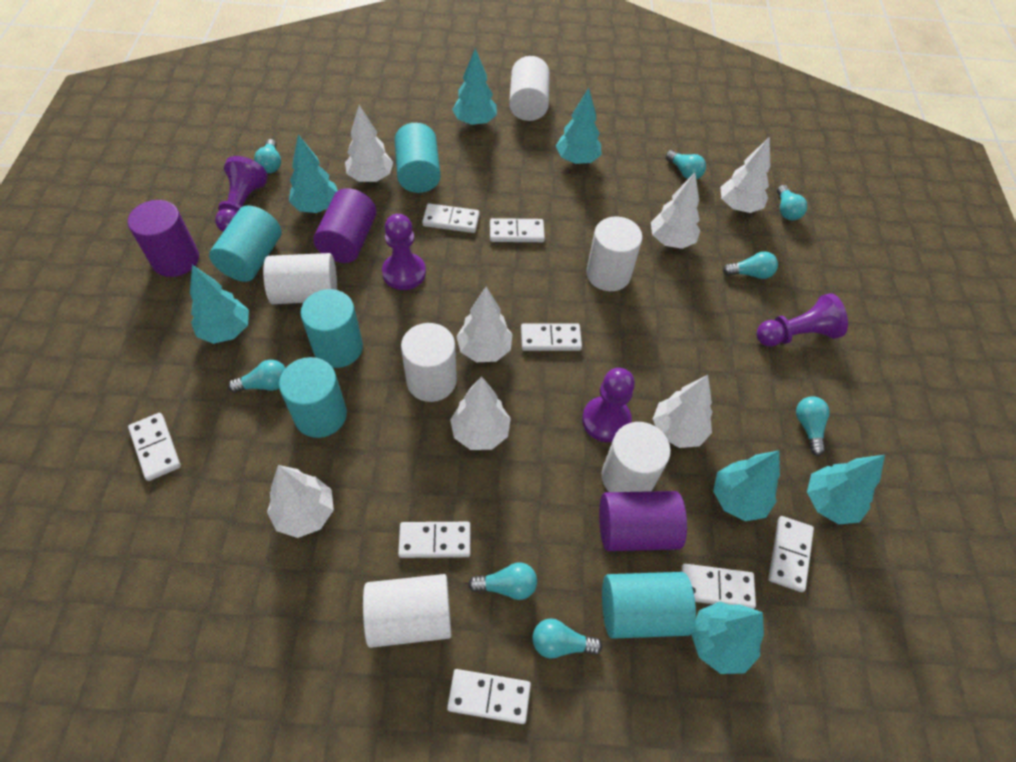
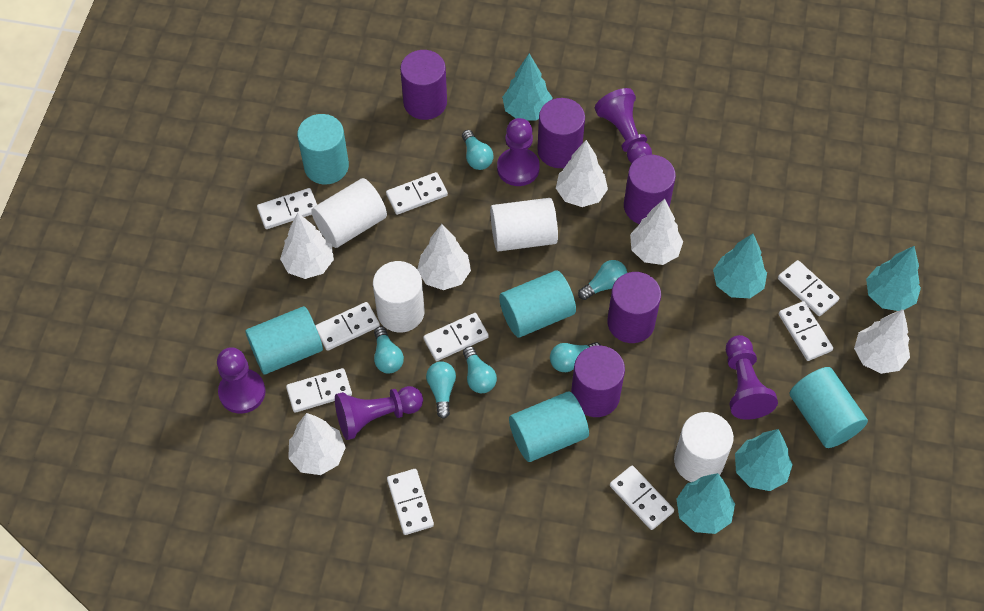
purple cylinder: [128,200,199,277] [313,188,376,263] [599,491,687,551] = 3 -> [400,50,447,120] [537,98,585,168] [571,346,625,417] [607,272,661,343] [624,155,676,224] = 5
purple pawn: [215,156,268,232] [382,214,426,290] [582,368,635,442] [756,293,848,347] = 4 -> [217,347,266,414] [335,386,423,440] [497,118,540,186] [595,88,652,163] [726,335,778,420] = 5
turquoise light bulb: [228,360,285,393] [254,139,281,173] [468,563,537,600] [532,619,602,658] [666,150,706,179] [723,251,778,279] [777,185,807,220] [796,396,830,456] = 8 -> [374,326,404,373] [426,361,456,419] [462,130,493,170] [463,346,497,393] [550,342,601,372] [578,260,627,300] = 6
turquoise tree: [190,265,249,344] [289,134,338,213] [452,48,497,126] [556,88,601,164] [691,602,764,674] [713,451,780,521] [807,455,885,524] = 7 -> [502,54,553,121] [676,473,735,534] [713,234,767,298] [735,429,793,491] [866,246,921,311] = 5
white cylinder: [263,253,337,304] [363,574,452,648] [401,323,457,402] [509,56,550,121] [586,217,643,291] [602,422,671,492] = 6 -> [311,178,387,248] [373,261,425,332] [490,198,558,252] [674,412,734,482] = 4
white domino: [128,413,181,481] [398,522,471,558] [422,203,480,233] [447,669,531,724] [490,218,545,242] [521,323,582,351] [681,564,756,609] [768,516,814,592] = 8 -> [257,188,317,229] [286,368,352,413] [315,302,380,351] [386,172,448,215] [387,469,434,535] [423,313,489,361] [610,466,674,530] [778,260,840,316] [779,301,833,361] = 9
white tree: [267,465,334,538] [345,105,393,182] [450,376,511,450] [456,287,513,362] [651,172,701,249] [653,375,713,448] [720,137,770,213] = 7 -> [280,213,334,279] [288,413,346,475] [417,224,471,290] [556,140,608,207] [630,199,683,265] [854,309,910,374] = 6

